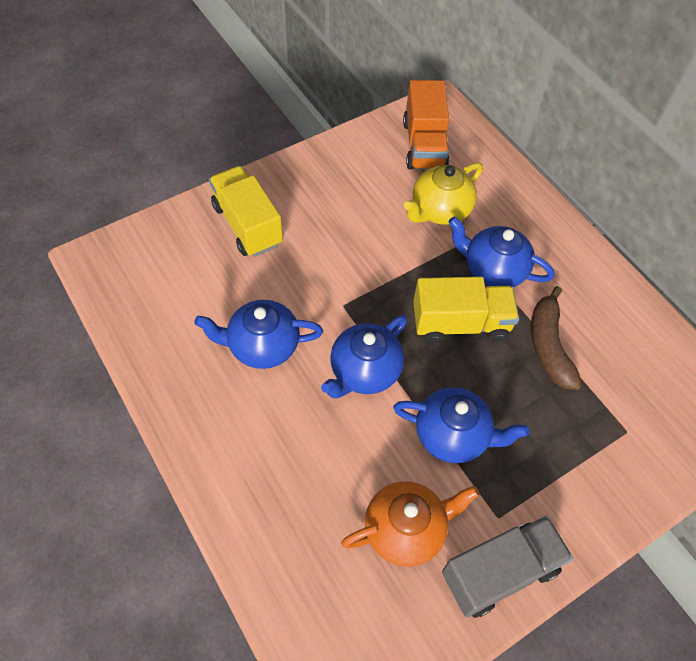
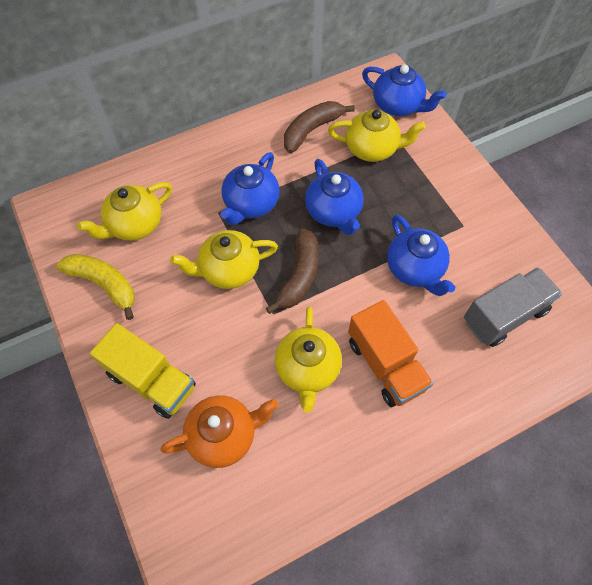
brown banana: [531,286,582,390] = 1 -> [266,228,319,314] [284,101,355,153] = 2
yellow banana: none = 0 -> [56,254,135,320] = 1
yellow teapot: [404,162,483,225] = 1 -> [77,182,172,241] [170,230,278,289] [275,307,342,413] [328,109,426,162] = 4
yellow truck: [209,166,283,257] [413,277,519,343] = 2 -> [90,323,196,419] = 1

